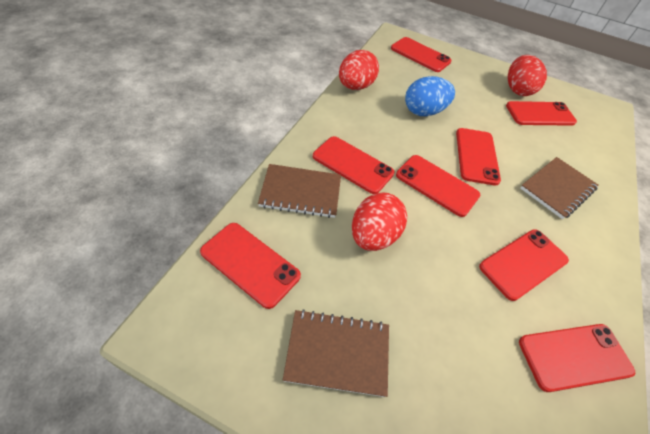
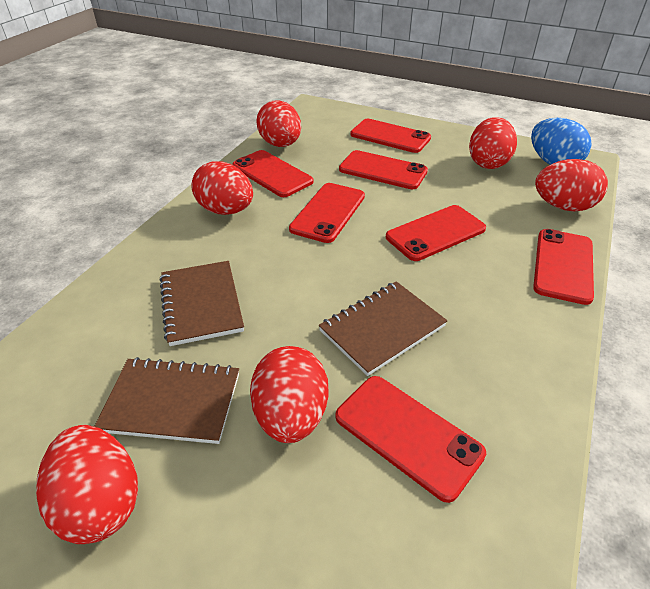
red egg: [339,50,379,90] [352,192,407,251] [508,55,547,96] = 3 -> [36,425,138,544] [192,161,253,215] [250,346,328,443] [256,101,301,147] [469,117,517,169] [535,159,608,212] = 6
red phone: [200,223,301,309] [313,136,395,194] [391,37,451,72] [396,155,480,217] [456,128,501,185] [479,229,569,301] [506,101,577,126] [519,324,635,392] = 8 -> [232,150,314,197] [289,183,365,243] [335,376,486,503] [339,150,428,189] [350,119,431,153] [386,205,486,261] [533,229,594,305] = 7

